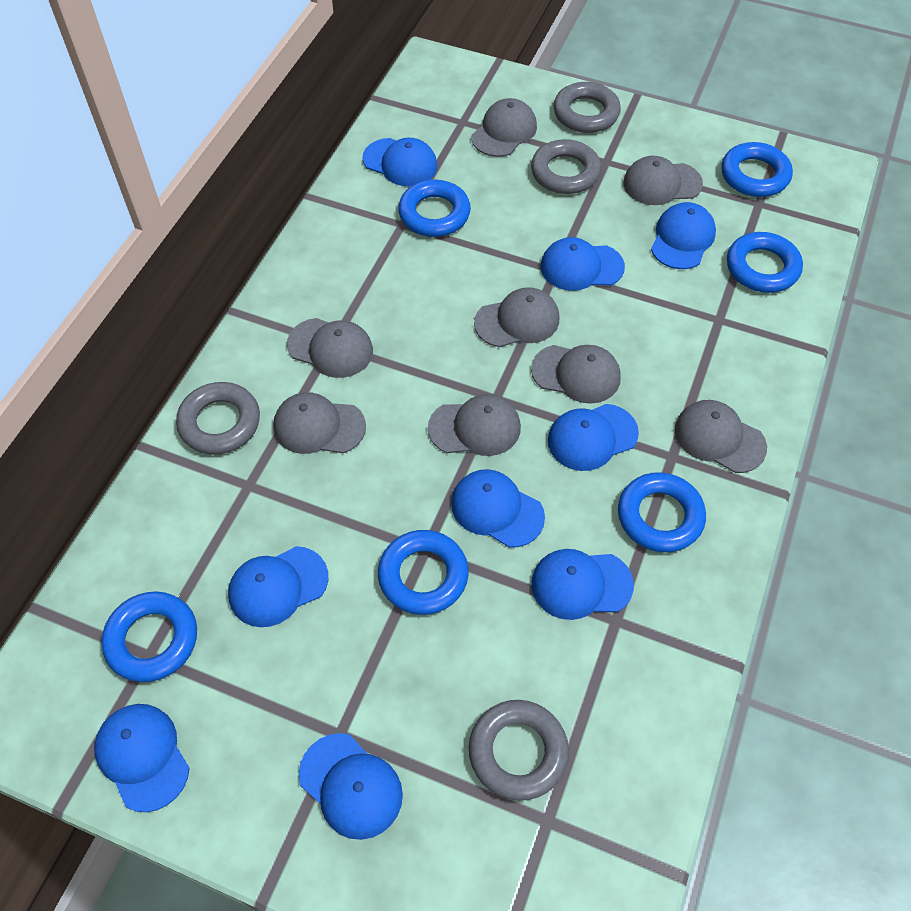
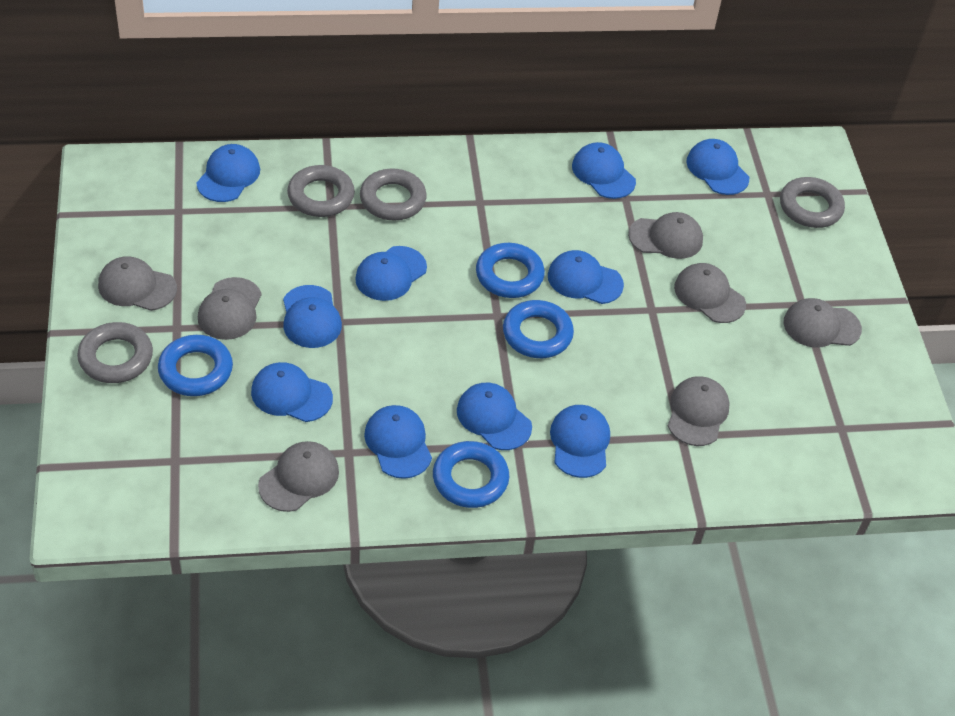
blue cap: [94,704,190,812] [228,546,328,627] [299,733,403,840] [362,138,438,186] [451,469,545,548] [531,549,634,620] [541,237,625,291] [548,404,639,471] [651,202,716,269] = 9 -> [196,144,260,202] [251,362,333,422] [283,285,342,348] [355,246,427,301] [364,405,432,479] [457,383,532,450] [548,250,624,304] [550,405,610,478] [572,142,636,199] [686,139,749,195] = 10
blue ring: [102,591,197,682] [378,530,469,615] [398,180,471,237] [618,472,706,553] [721,142,793,197] [727,232,803,293] = 6 -> [158,335,233,396] [433,441,509,508] [476,243,545,298] [503,300,574,358] = 4
grey cap: [273,392,366,454] [287,318,373,378] [428,394,521,456] [471,98,537,157] [474,287,559,347] [531,345,621,404] [623,156,703,205] [675,400,767,473] = 8 -> [98,256,177,311] [198,277,262,340] [258,441,339,512] [628,212,703,259] [668,376,730,446] [674,263,746,323] [784,298,862,348] = 7

